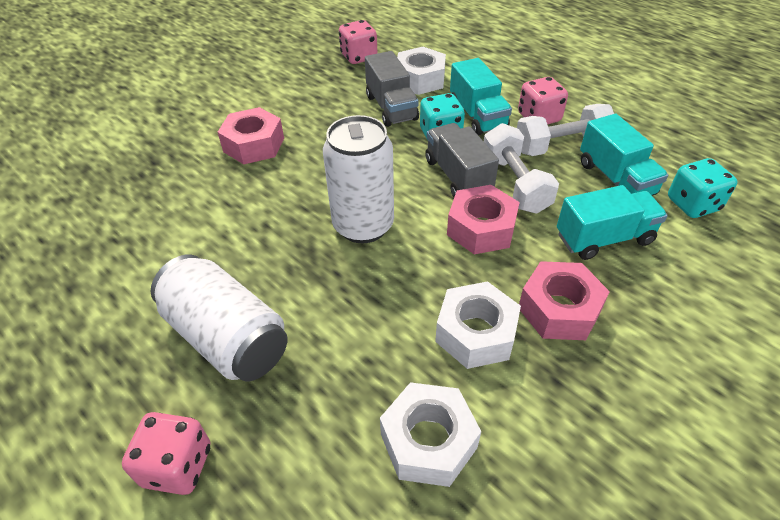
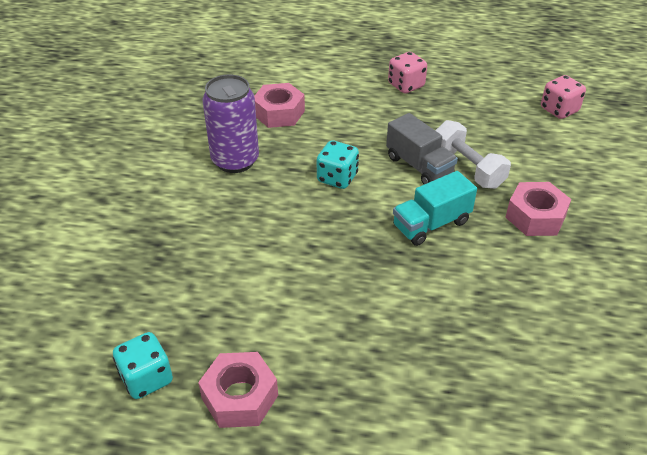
grey truck: [365,51,419,127] [425,123,499,197] = 2 -> [386,113,458,184] = 1
pink dice: [122,412,210,495] [339,20,378,64] [518,77,568,125] = 3 -> [388,52,427,93] [541,75,586,119] = 2
purple can: none = 0 -> [202,74,259,173] = 1
turquoise truck: [450,58,512,136] [557,185,668,260] [580,114,668,195] = 3 -> [393,171,477,246] = 1
white can: [151,254,288,381] [323,115,394,243] = 2 -> none = 0
white dumbbell: [484,123,559,214] [517,104,614,156] = 2 -> [435,120,511,189] = 1
white nut: [380,382,481,487] [397,47,446,95] [435,281,521,369] = 3 -> none = 0

